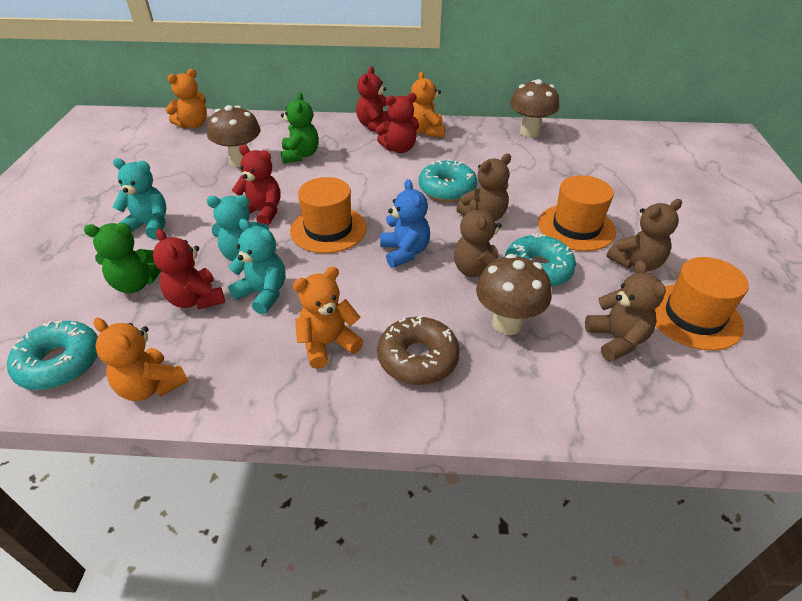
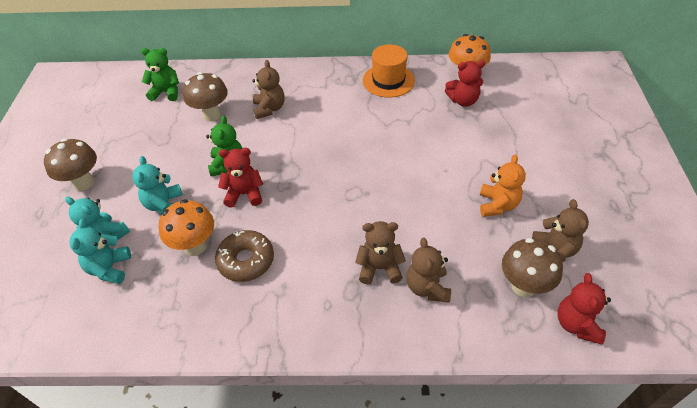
blue teddy bear: [380,179,430,268] = 1 -> none = 0
orange hat: [290,177,367,253] [538,175,616,251] [655,257,749,351] = 3 -> [363,44,415,98] = 1
orange mushroom: none = 0 -> [159,199,214,256] [449,34,491,80] = 2
orange teddy bear: [93,318,188,401] [166,69,207,129] [293,267,364,369] [411,72,445,137] = 4 -> [480,154,526,217] = 1
red teddy bear: [153,229,225,310] [232,145,281,226] [356,66,392,132] [376,93,419,153] = 4 -> [218,148,263,208] [445,60,485,107] [557,273,611,345] = 3
turquoise donut: [7,320,98,390] [419,160,477,202] [505,233,576,287] = 3 -> none = 0

